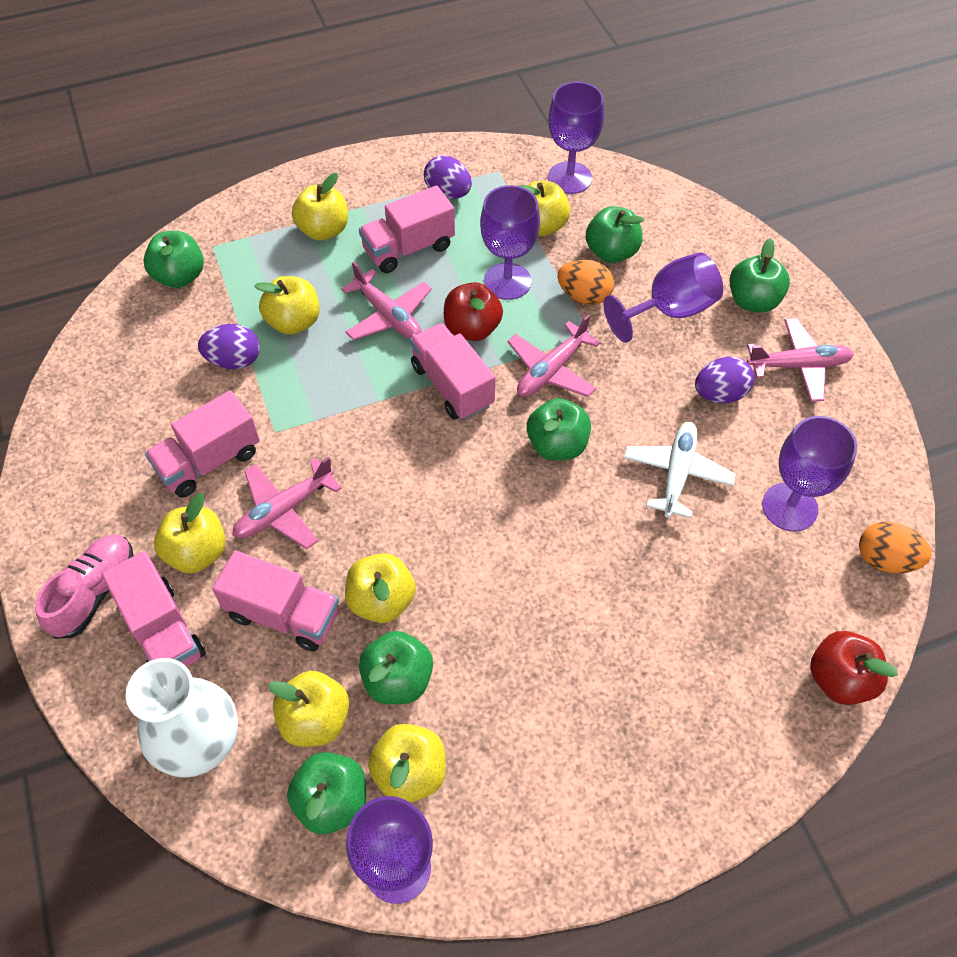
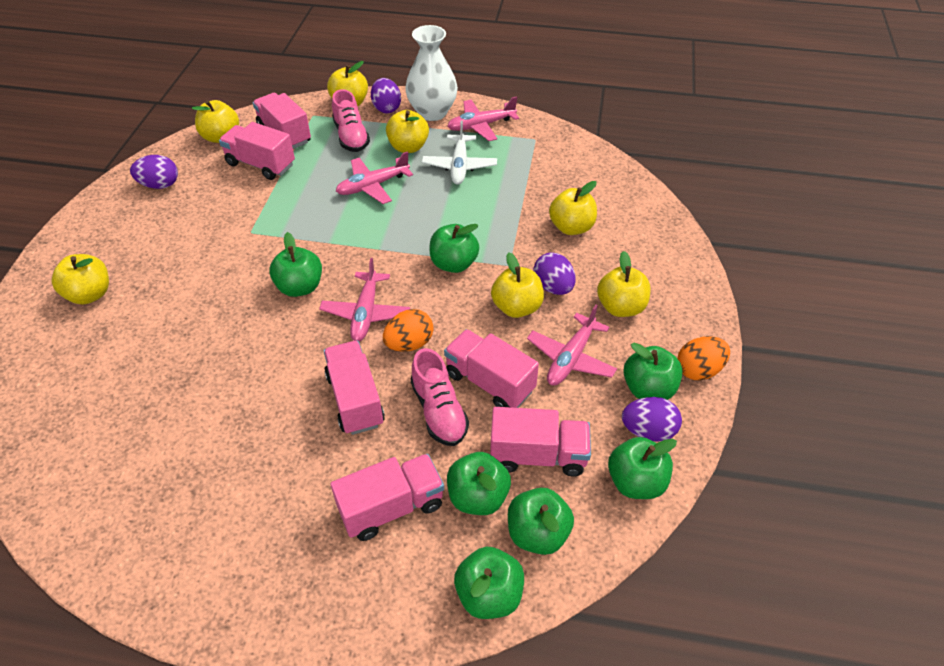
green apple: [143,231,204,288] [287,752,366,834] [359,631,433,704] [527,398,591,461] [586,206,644,263] [730,238,790,313] = 6 -> [269,232,322,297] [430,224,479,273] [447,452,511,515] [454,547,524,619] [508,487,574,555] [608,437,677,499] [623,343,683,400] = 7
pink shoe: [35,534,133,639] = 1 -> [332,89,370,152] [410,348,469,446] = 2
pink truck: [102,551,206,667] [145,391,260,498] [212,550,339,651] [359,185,455,273] [410,323,495,420] = 5 -> [219,122,295,180] [253,93,311,149] [324,341,385,435] [331,454,444,541] [444,329,539,408] [490,407,591,477] = 6
purple egg: [198,324,260,369] [424,155,472,199] [695,356,754,403] = 3 -> [130,155,178,189] [371,78,401,113] [534,252,576,295] [622,397,682,442] = 4
purple goblet: [346,796,433,904] [480,185,540,300] [548,82,604,194] [603,252,723,343] [762,416,857,531] = 5 -> none = 0
red apple: [444,282,503,341] [810,631,898,705] = 2 -> none = 0

